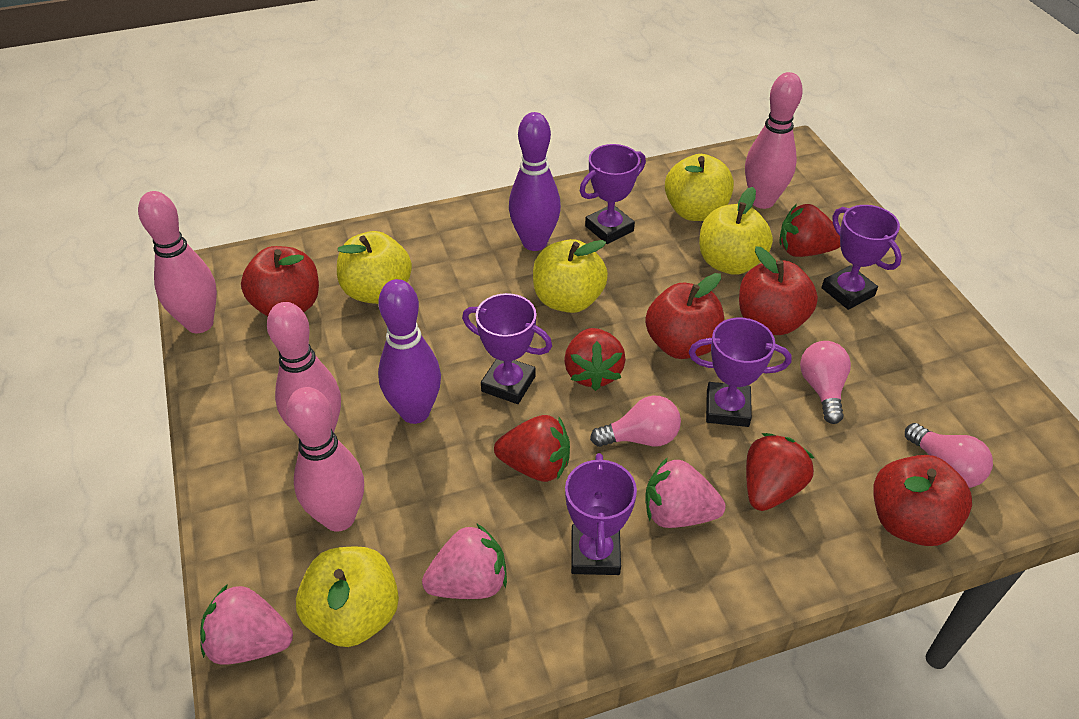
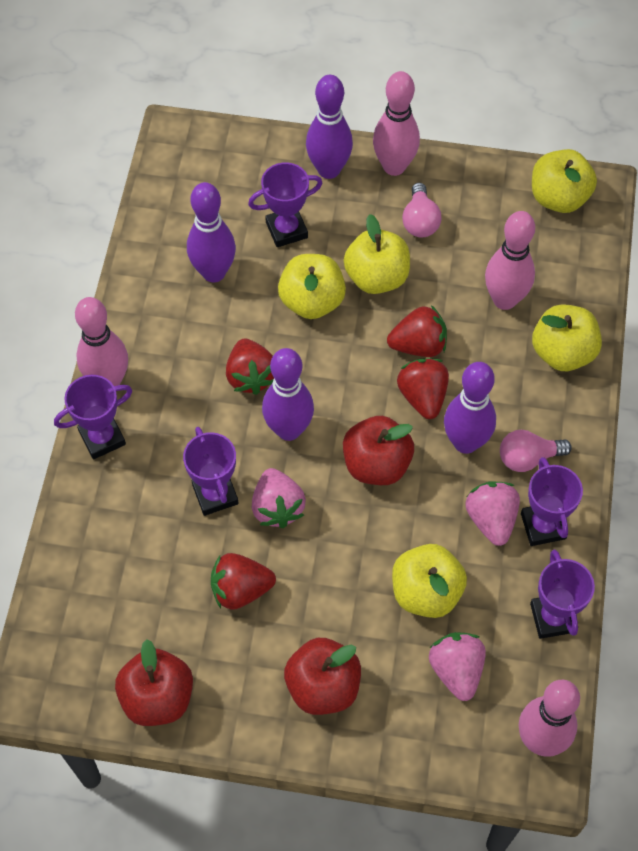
pink light bulb: [590,396,681,447] [800,341,851,424] [905,423,993,488] = 3 -> [402,183,441,238] [500,430,572,472] = 2
purple bowling pin: [378,279,441,424] [509,112,561,251] = 2 -> [187,182,236,282] [262,348,314,441] [306,75,353,179] [444,362,496,454] = 4
red apple: [241,246,319,316] [645,273,724,359] [739,246,818,335] [873,455,972,546] = 4 -> [115,639,193,726] [284,638,361,715] [343,416,414,485] = 3

